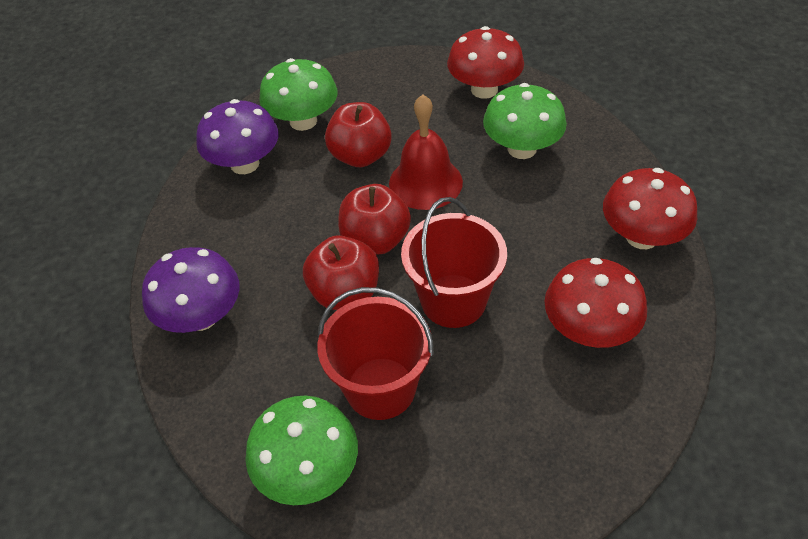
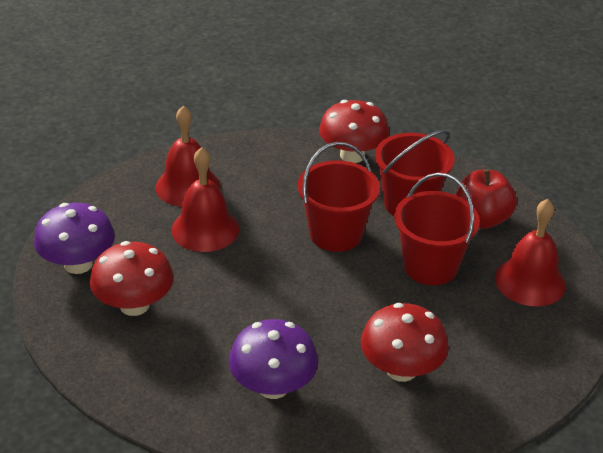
green mushroom: [245,396,358,505] [259,58,337,131] [483,83,567,159] = 3 -> none = 0
red apple: [303,235,379,310] [325,102,392,167] [338,184,411,255] = 3 -> [456,169,517,229] = 1
red bell: [389,95,463,210] = 1 -> [156,106,220,207] [172,147,239,252] [495,199,566,306] = 3
red bucket: [317,287,434,420] [401,197,507,328] = 2 -> [298,142,380,252] [375,130,455,216] [394,173,480,285] = 3

